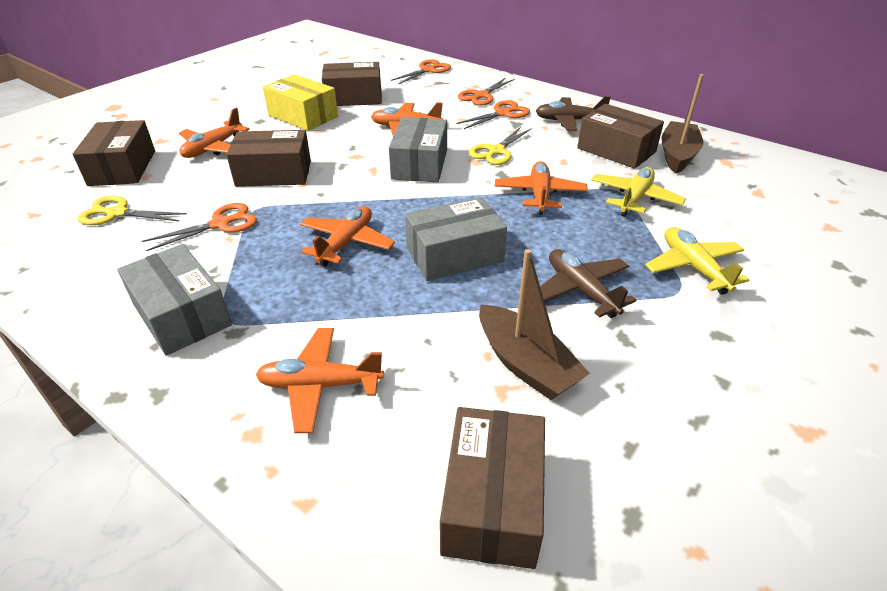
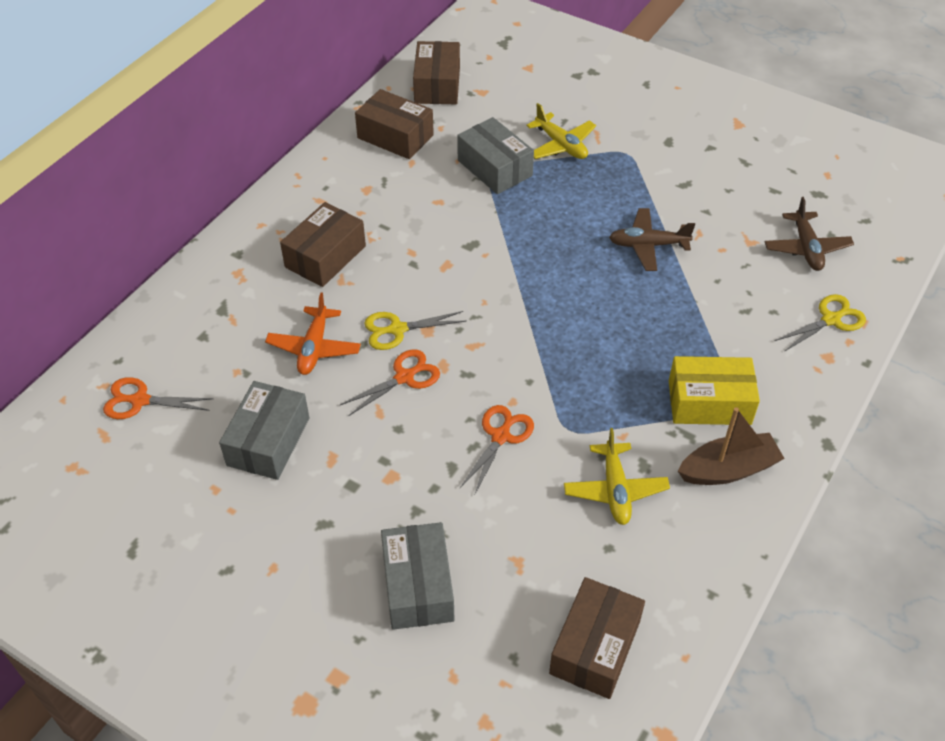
brown boat: [479,249,590,400] [661,74,704,173] = 2 -> [678,407,785,485] = 1
brown box: [73,120,155,186] [226,130,311,187] [322,62,382,106] [440,407,545,569] [577,104,664,169] = 5 -> [280,202,366,287] [355,89,434,159] [413,41,460,104] [549,577,645,699] = 4
orange plane: [179,108,250,158] [256,328,384,433] [300,206,395,267] [371,103,443,136] [495,161,588,215] = 5 -> [265,292,361,375] = 1
orange scissors: [142,203,257,251] [391,59,451,84] [457,100,530,129] [458,78,514,105] = 4 -> [103,377,213,419] [340,349,440,416] [460,405,534,496] = 3

